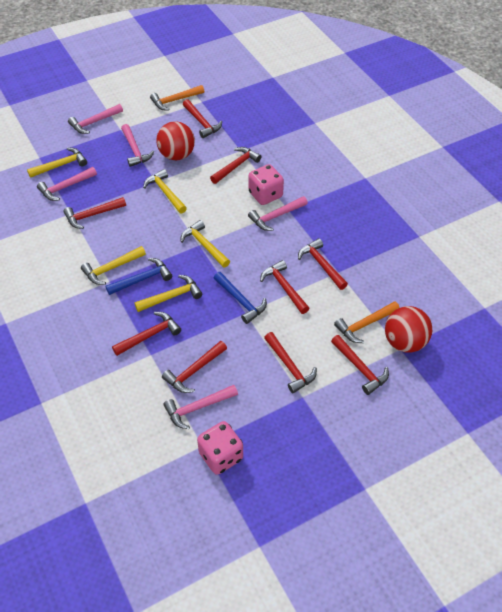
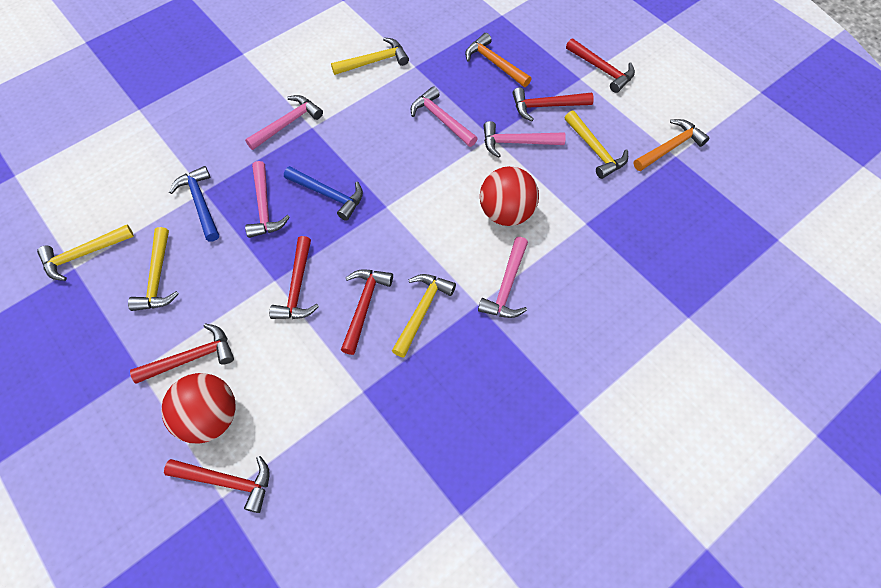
pink dice: [197,421,243,475] [248,164,284,205] = 2 -> none = 0
red hammer: [63,197,126,229] [112,312,181,356] [162,341,227,393] [183,99,222,138] [210,147,261,184] [260,260,309,314] [264,332,317,393] [298,238,348,290] [331,335,389,395] = 9 -> [130,324,234,384] [164,456,270,513] [269,236,319,319] [341,269,393,355] [513,87,594,121] [566,38,635,93] = 6

